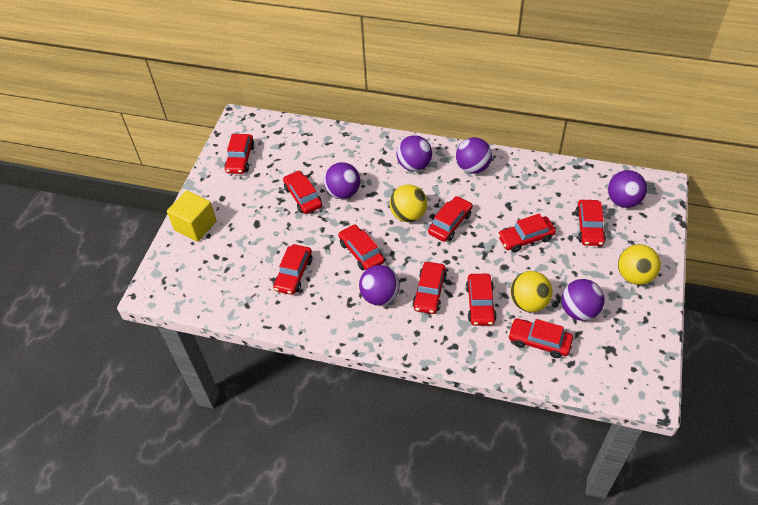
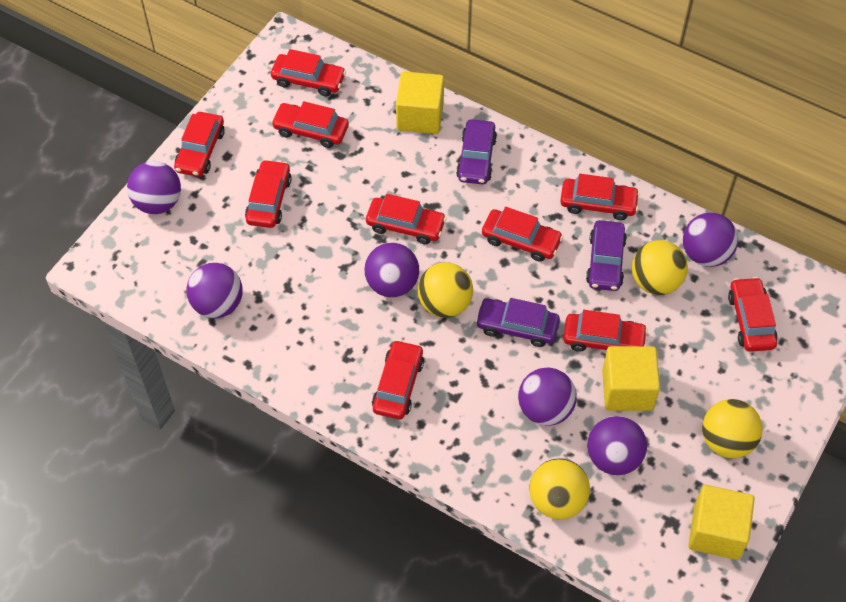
purple car: none = 0 -> [456,119,497,184] [475,298,560,347] [586,220,627,291] = 3
yellow ball: [390,185,427,222] [510,271,553,312] [618,244,661,285] = 3 -> [418,262,473,318] [529,458,590,520] [632,240,688,295] [702,399,763,458] = 4
yellow cube: [167,191,217,242] = 1 -> [396,71,444,134] [602,346,660,411] [688,485,755,560] = 3

